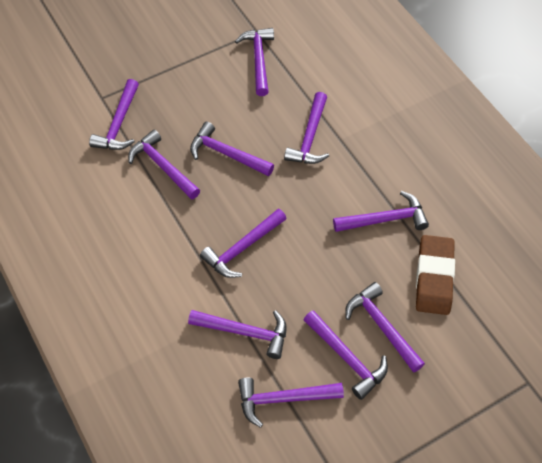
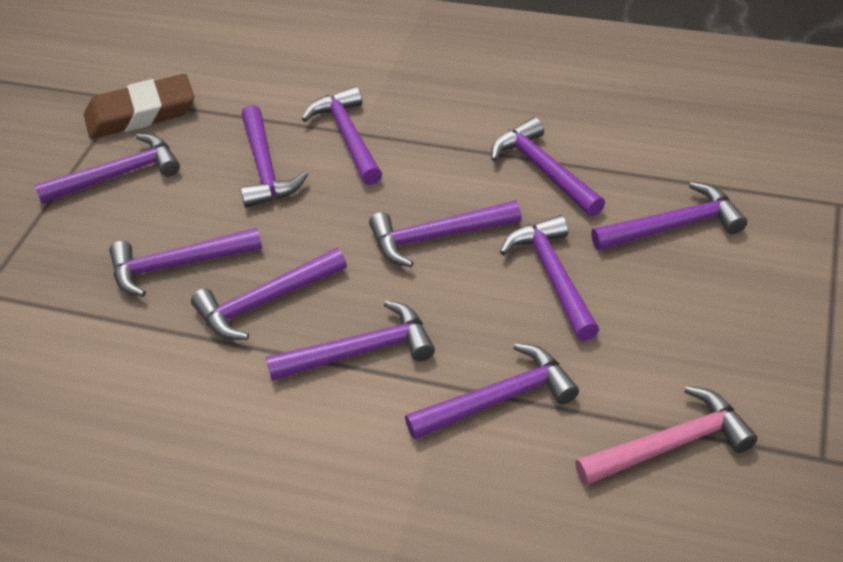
pink hammer: none = 0 -> [575,386,758,485] = 1

